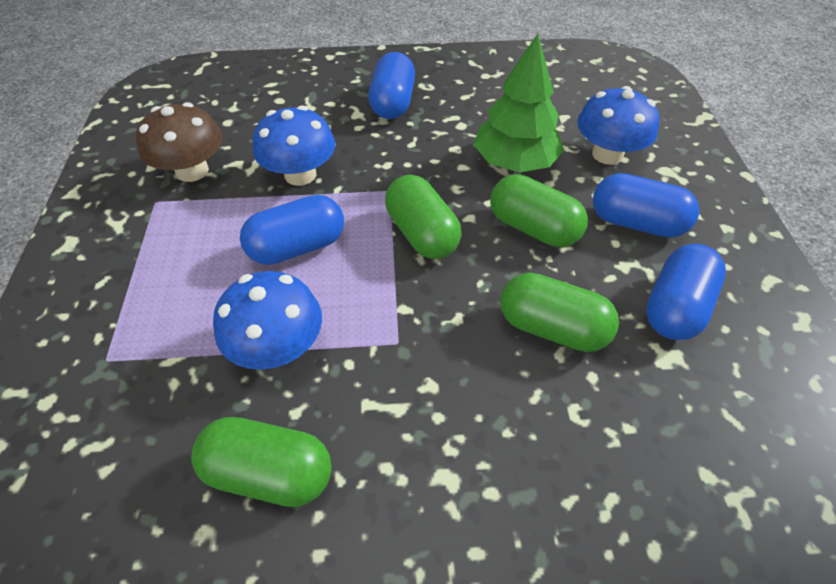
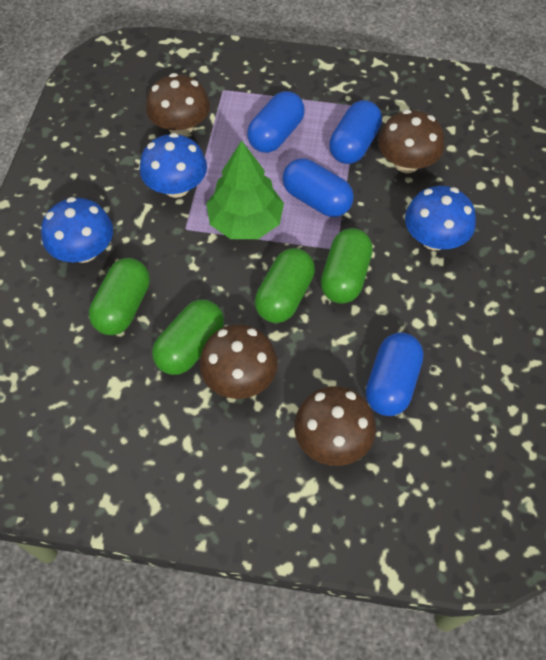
brown mushroom: [136,102,222,182] = 1 -> [146,73,210,136] [200,324,278,399] [294,386,376,466] [378,109,444,173] = 4

